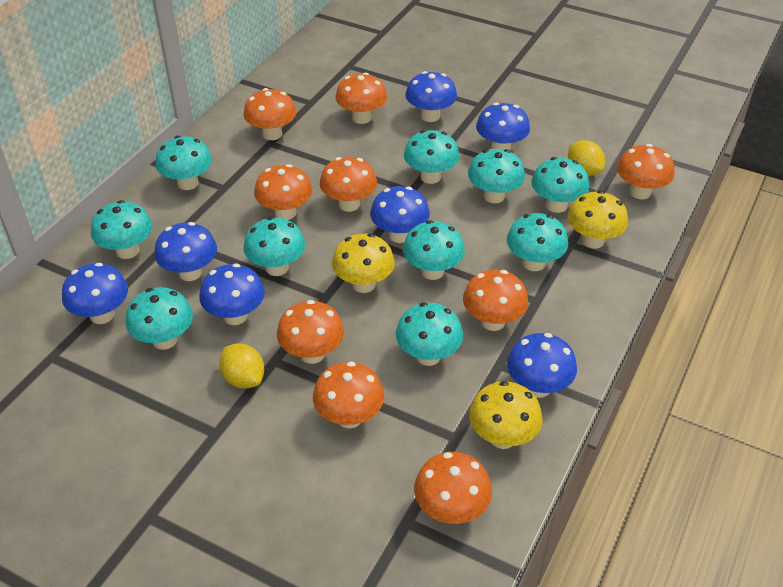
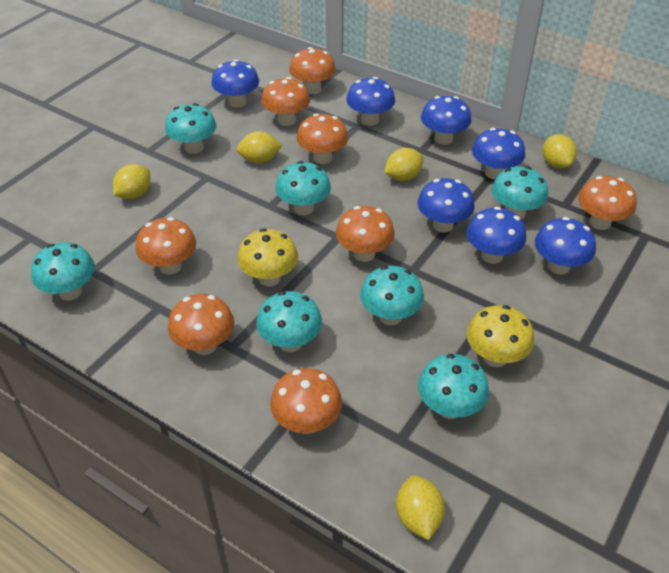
orange mushroom: [244,88,297,140] [254,164,312,220] [277,300,344,364] [313,362,384,428] [320,157,377,212] [335,72,387,124] [414,452,492,524] [463,270,528,331] [617,144,675,199] = 9 -> [136,217,196,275] [168,294,234,355] [261,77,310,126] [270,368,342,434] [289,47,336,94] [296,113,348,164] [336,206,395,262] [578,176,637,230] = 8
turquoise mushroom: [91,200,153,259] [126,287,193,350] [155,136,212,190] [243,217,305,276] [396,302,463,366] [403,220,465,280] [404,130,459,184] [468,149,525,203] [507,213,568,271] [531,157,589,213] = 10 -> [31,242,95,301] [165,103,216,154] [256,291,322,352] [275,161,331,215] [360,266,424,325] [418,354,489,419] [491,166,548,219] = 7
yellow lemon: [219,343,264,388] [568,140,605,176] = 2 -> [113,164,150,199] [237,131,282,164] [384,148,424,181] [396,475,445,540] [543,134,577,169] = 5
yellow mushroom: [332,234,395,293] [469,381,542,449] [568,191,628,249] = 3 -> [237,228,298,287] [467,305,534,367] = 2

